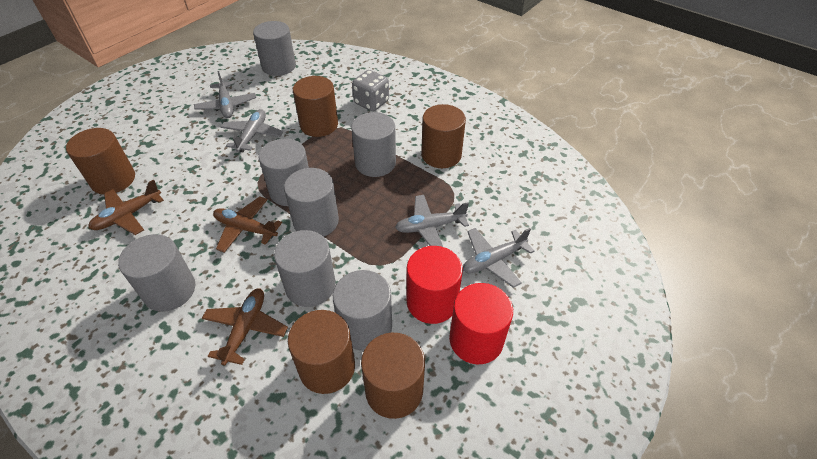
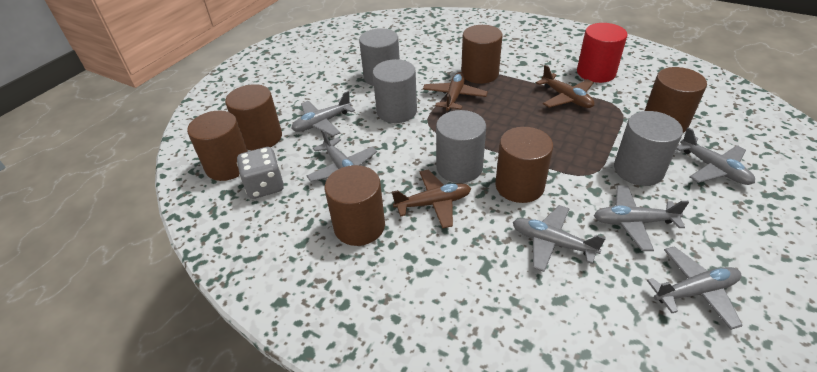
brown cylinder: [66,128,135,194] [288,310,355,394] [293,76,338,137] [361,333,425,419] [421,104,466,168] = 5 -> [187,111,248,181] [225,84,282,150] [325,165,385,246] [461,25,503,84] [495,127,553,203] [645,67,707,133] = 6
grey cylinder: [118,234,195,312] [253,21,296,76] [259,138,309,206] [274,230,336,307] [284,168,339,237] [333,270,392,351] [351,112,396,177] = 7 -> [359,28,400,86] [373,59,417,123] [436,110,486,183] [614,111,683,186] = 4
grey plane: [194,71,256,118] [220,109,283,152] [395,195,469,247] [463,228,534,288] = 4 -> [291,91,355,136] [306,129,377,182] [513,205,606,272] [594,185,689,251] [647,246,743,330] [676,128,755,185] = 6
red cylinder: [406,246,463,324] [449,283,513,364] = 2 -> [577,23,627,83] = 1

